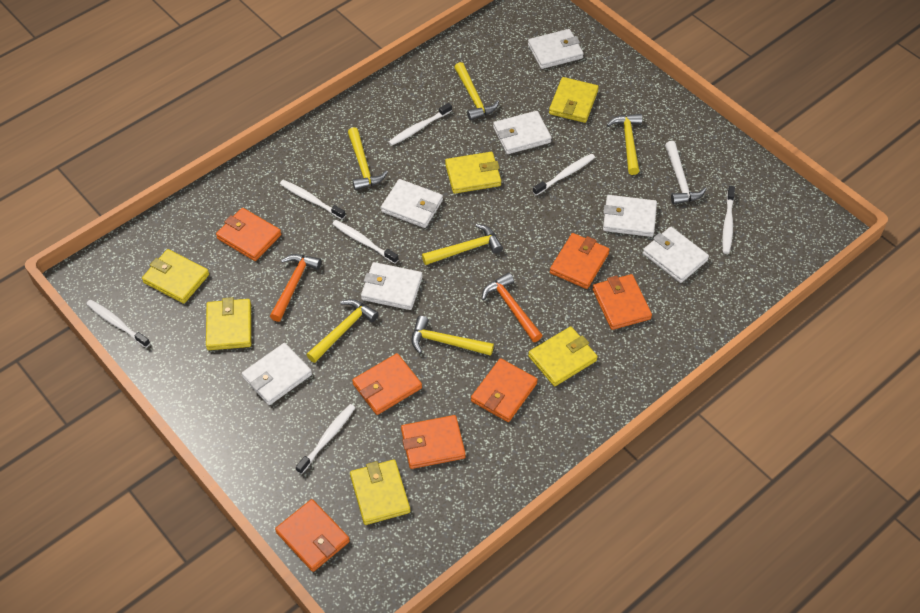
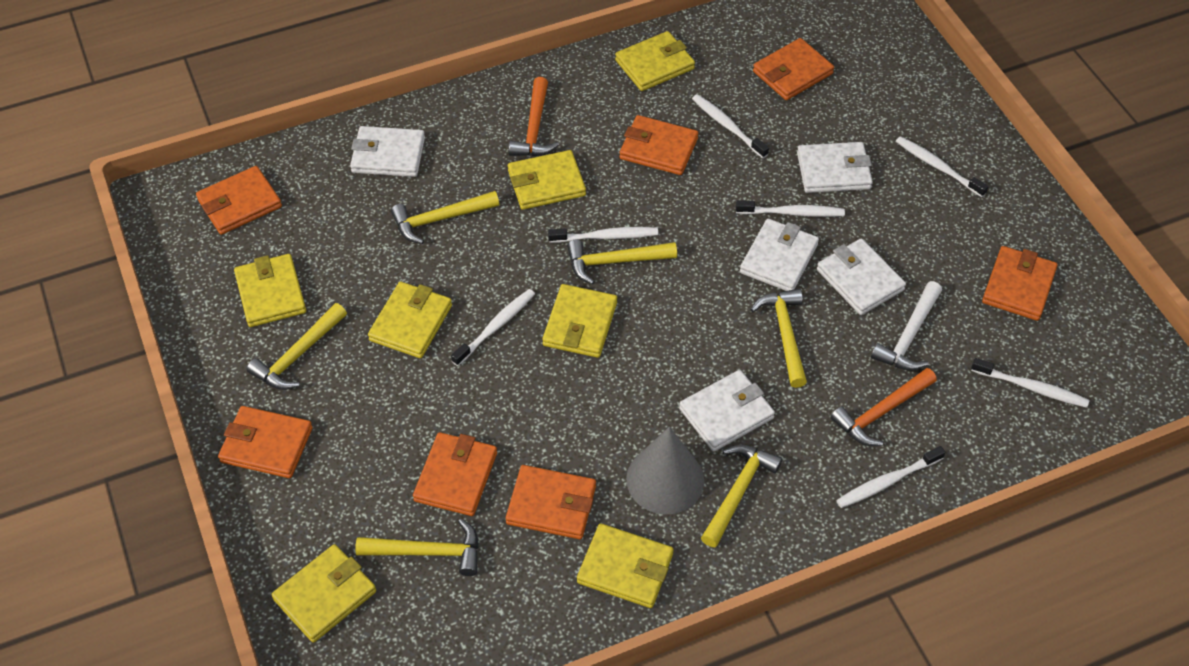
grey cone: none = 0 -> [626,427,704,514] = 1
white wallet: [242,343,312,405] [361,262,422,310] [381,179,443,228] [493,111,552,154] [528,29,584,69] [603,195,657,237] [643,227,709,283] = 7 -> [350,126,425,177] [679,370,775,452] [740,219,819,291] [797,142,873,193] [817,239,906,315] = 5
yellow wallet: [142,249,209,304] [206,297,251,350] [350,459,410,525] [445,152,501,194] [528,326,598,386] [549,77,599,123] = 6 -> [234,254,306,327] [271,544,376,643] [368,282,452,358] [508,150,586,210] [542,284,617,358] [577,523,674,608] [615,31,695,91] = 7

